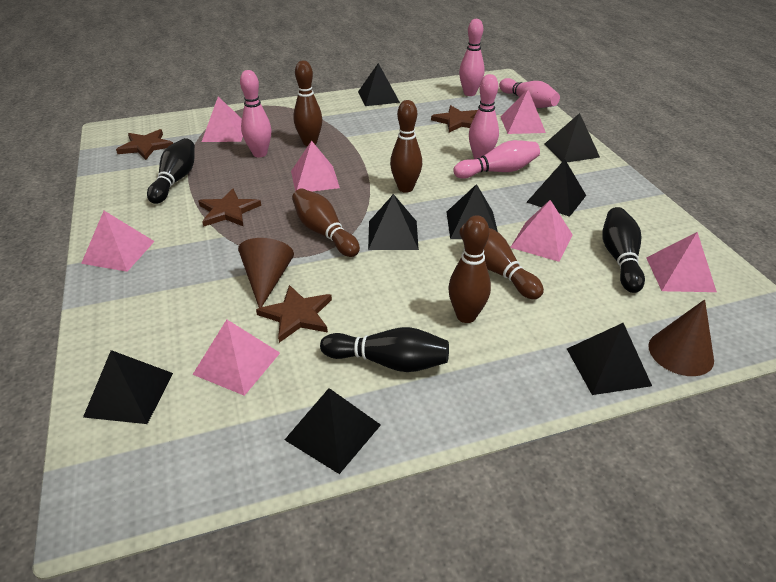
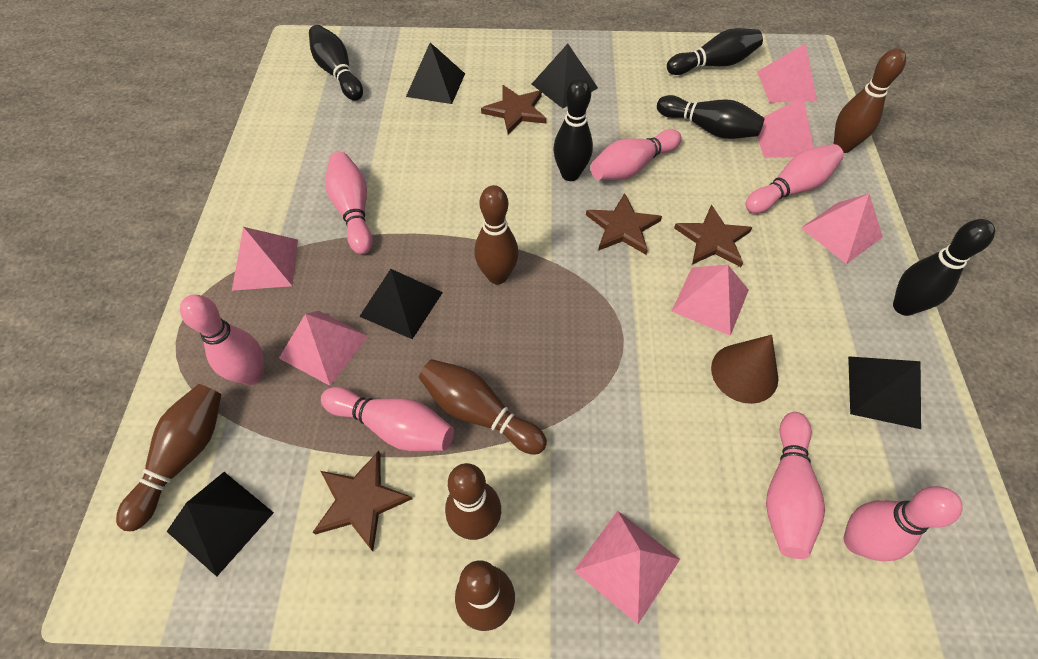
black bowling pin: [147,138,195,204] [320,327,449,372] [603,207,645,293] = 3 -> [309,25,363,101] [553,77,593,181] [657,95,765,139] [667,28,763,75] [893,219,995,316] = 5
black pyramid: [83,350,173,424] [285,388,381,474] [358,63,400,106] [368,194,419,250] [446,184,498,239] [526,159,586,217] [545,113,600,162] [567,323,652,395] = 8 -> [166,472,274,577] [359,269,443,339] [406,43,465,104] [532,44,598,108] [848,356,921,429] = 5
brown bowling pin: [292,188,360,257] [293,60,323,146] [390,100,422,193] [448,215,491,323] [459,224,544,300] = 5 -> [116,384,222,531] [419,359,547,455] [445,463,501,540] [455,560,515,631] [475,185,519,284] [834,48,906,153] = 6
brown cone: [238,238,294,308] [649,299,714,376] = 2 -> [711,335,778,404] = 1
pink bowling pin: [240,70,272,157] [453,140,540,179] [459,19,485,96] [469,74,499,159] [499,78,560,108] = 5 -> [180,295,264,385] [321,387,454,451] [325,152,373,254] [591,129,682,180] [746,144,844,213] [766,412,825,559] [844,486,963,561] = 7

